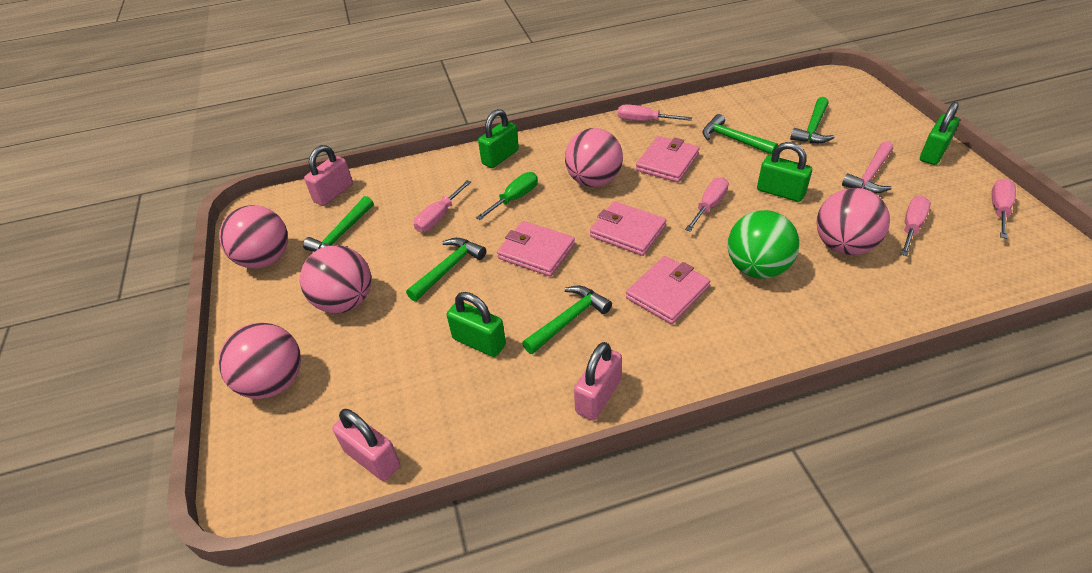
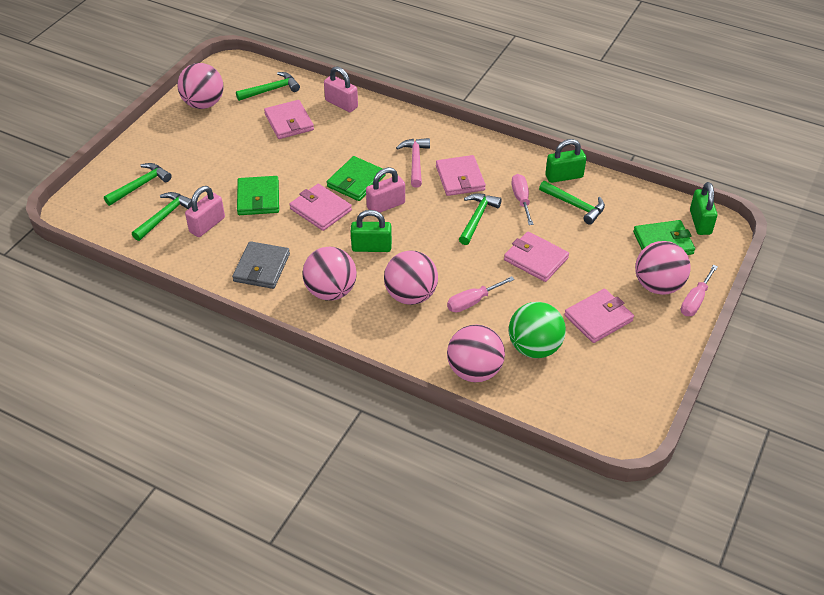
green padlock: [447,292,506,357] [478,109,519,168] [757,142,812,202] [920,102,959,165] = 4 -> [351,210,392,252] [545,139,586,183] [690,182,718,235] = 3
green screwdriver: [476,172,538,220] = 1 -> none = 0
green wallet: none = 0 -> [237,176,279,215] [327,156,386,201] [633,220,695,255] = 3
grey wallet: none = 0 -> [232,241,290,289] = 1
pink screwdriver: [414,180,471,232] [618,104,692,121] [685,177,729,232] [901,196,931,256] [992,179,1016,239] = 5 -> [447,276,515,313] [511,174,533,225] [681,265,718,316] = 3
pink wallet: [497,221,575,277] [590,201,666,256] [626,256,710,324] [636,136,700,182] = 4 -> [264,100,314,139] [289,184,352,231] [436,155,486,196] [504,232,569,282] [564,289,634,343] = 5

